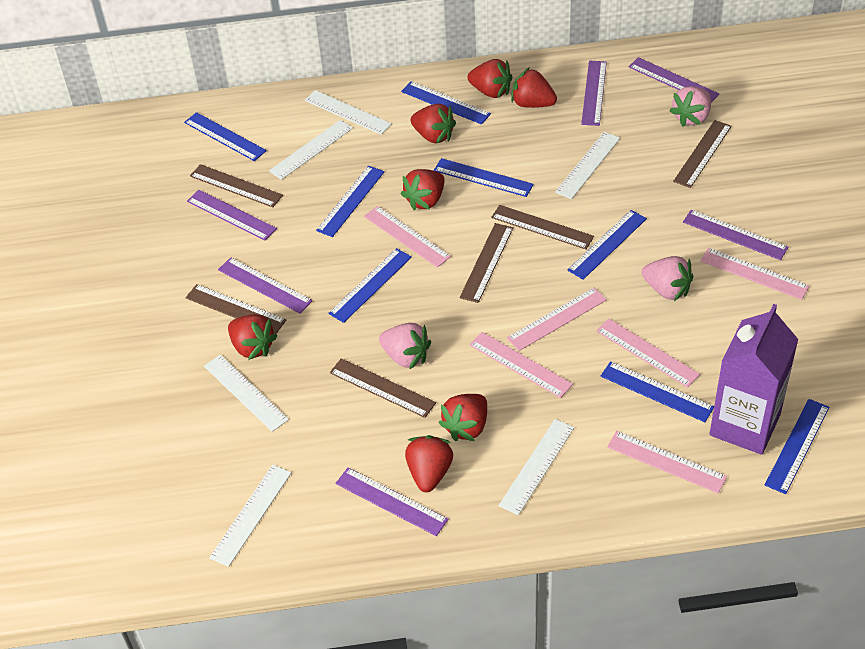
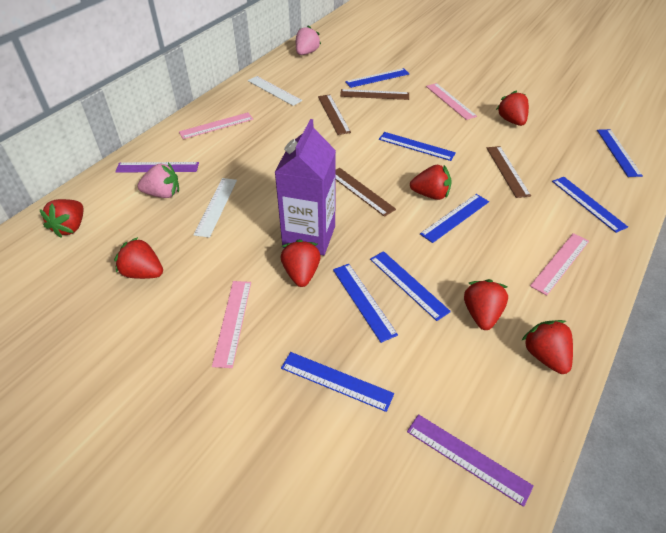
brown ruler: [186,284,286,334] [190,164,283,207] [330,358,436,418] [460,223,513,303] [491,205,594,250] [673,120,732,188] = 6 -> [318,94,351,135] [336,168,396,217] [340,89,409,100] [487,146,531,198] = 4
pink ruler: [364,206,451,268] [470,332,573,398] [507,288,607,351] [596,319,700,388] [607,431,727,493] [700,248,810,300] = 6 -> [179,113,253,139] [212,281,251,368] [426,83,477,120] [530,233,589,296] = 4
pink strawberry: [379,323,431,370] [642,256,693,301] [670,86,711,127] = 3 -> [137,163,179,198] [296,25,321,55] = 2
purple ruler: [187,190,277,240] [218,257,312,314] [335,468,448,536] [581,61,607,126] [629,57,719,102] [683,210,789,260] = 6 -> [115,162,199,173] [407,414,534,507] = 2
white ruler: [204,355,289,432] [209,465,291,567] [269,120,353,180] [305,90,392,135] [499,419,574,515] [555,132,620,199] = 6 -> [193,178,237,238] [248,76,302,106] = 2

